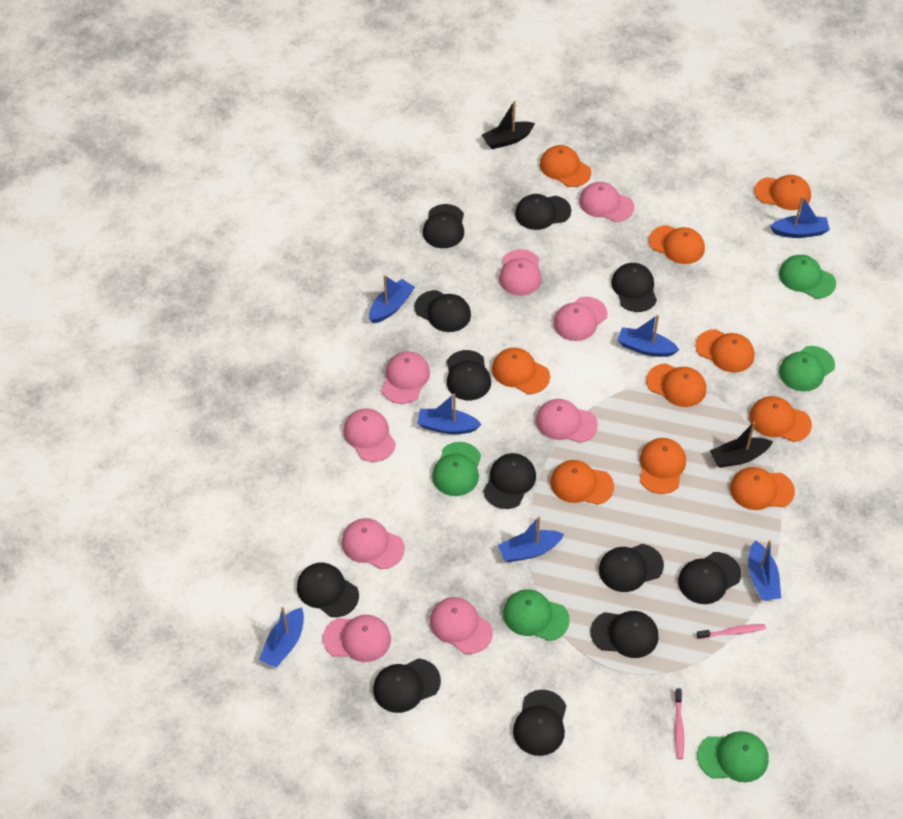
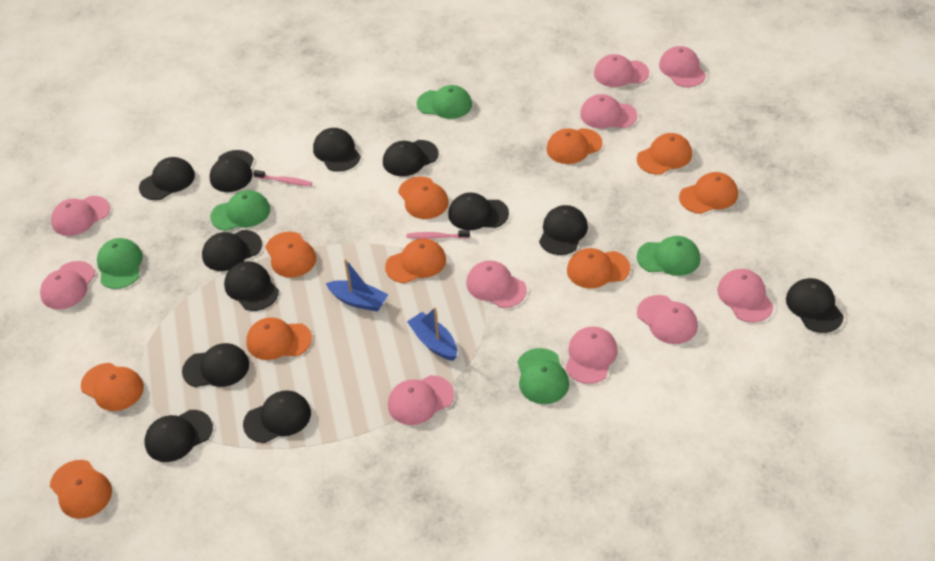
black boat: [482,101,535,149] [710,422,773,468] = 2 -> none = 0
blue boat: [259,607,304,668] [369,275,415,323] [417,393,482,434] [498,516,564,562] [617,315,679,357] [748,540,781,601] [770,196,830,238] = 7 -> [326,259,388,311] [407,307,457,361] = 2
pink cap: [323,615,391,662] [341,518,405,569] [343,408,396,462] [382,351,430,404] [430,597,493,654] [499,249,542,296] [536,399,598,443] [553,297,607,341] [579,182,634,222] = 9 -> [40,261,95,310] [51,196,110,236] [388,375,454,425] [466,260,527,308] [565,326,618,384] [580,94,637,129] [594,54,649,87] [637,295,698,344] [659,46,706,87] [717,269,774,322] = 10

